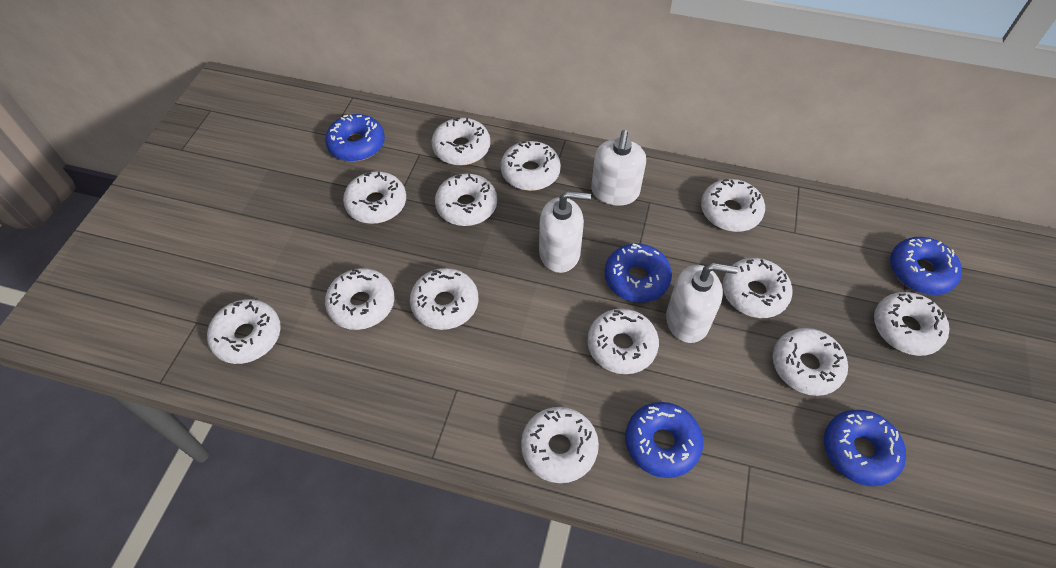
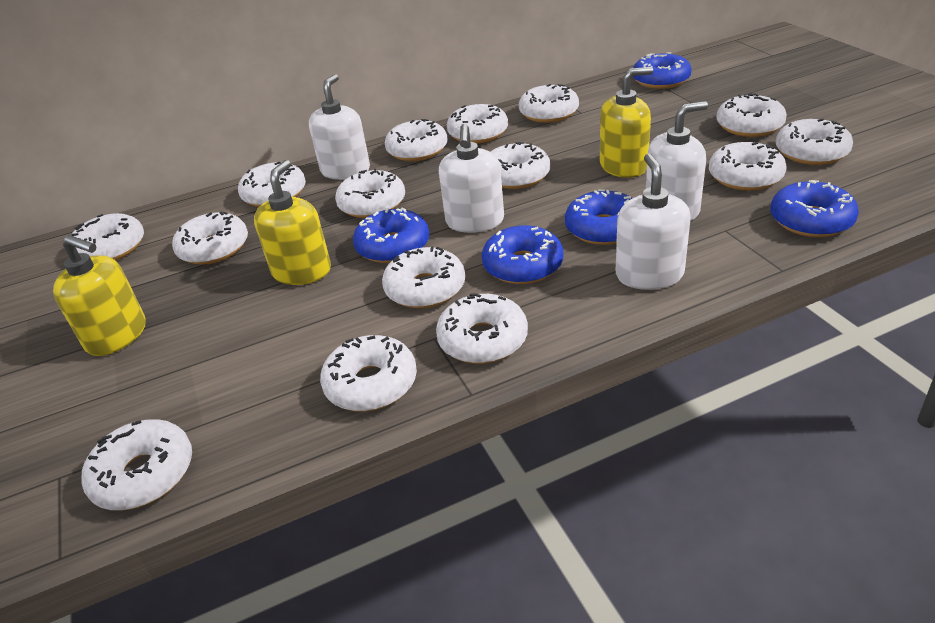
white donut: [207,299,281,364] [325,268,395,330] [343,171,406,224] [410,268,478,330] [431,118,490,166] [435,173,497,226] [501,141,561,191] [521,407,599,483] [587,308,659,374] [701,179,765,232] [723,258,792,318] [773,328,848,396] [874,292,950,356] = 13 -> [71,213,144,261] [81,419,192,510] [172,212,248,265] [238,161,306,207] [320,335,417,411] [335,169,405,218] [382,247,465,308] [385,119,447,161] [436,293,528,364] [447,104,508,144] [491,142,550,189] [519,84,579,123] [709,142,787,191] [716,93,787,137] [776,118,853,165] = 15
white soap dispenser: [539,191,591,273] [591,130,646,206] [666,263,738,343] = 3 -> [309,74,370,180] [439,124,504,233] [616,153,691,290] [646,101,708,221] = 4
yellow soap dispenser: none = 0 -> [53,235,146,356] [254,160,331,285] [600,67,653,178] = 3

